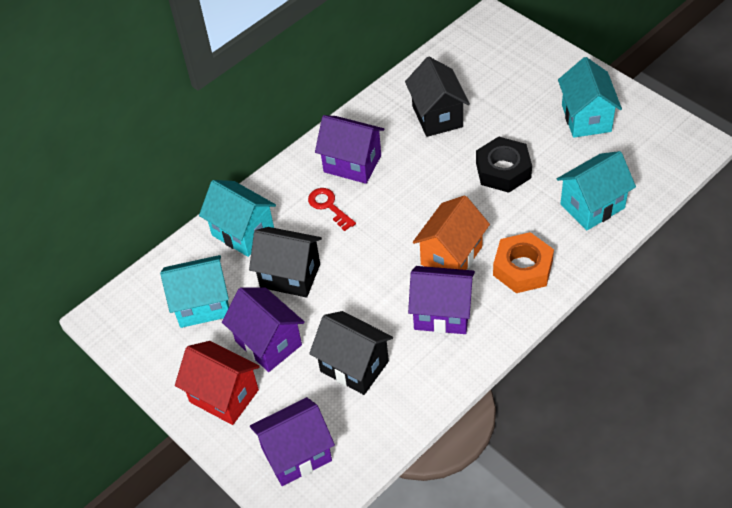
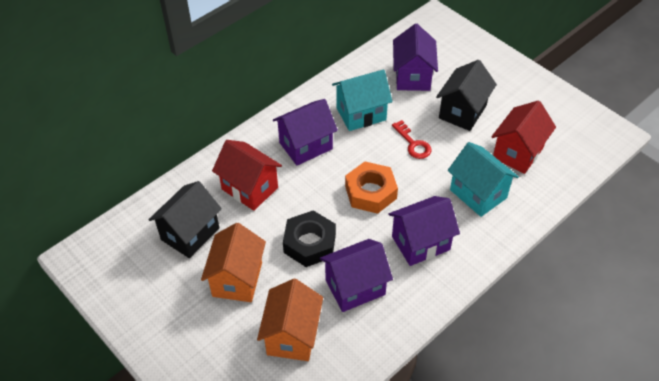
black house: [249,227,322,298] [309,311,393,395] [405,57,470,137] = 3 -> [149,181,222,258] [436,60,497,131] = 2
orange house: [413,195,490,270] = 1 -> [201,223,266,302] [257,279,323,361] = 2
red house: [175,341,260,425] = 1 -> [212,140,282,211] [491,100,556,174] = 2
turquoise house: [160,255,229,328] [199,180,276,257] [557,151,636,230] [558,57,622,138] = 4 -> [332,70,393,131] [448,142,519,217] = 2

